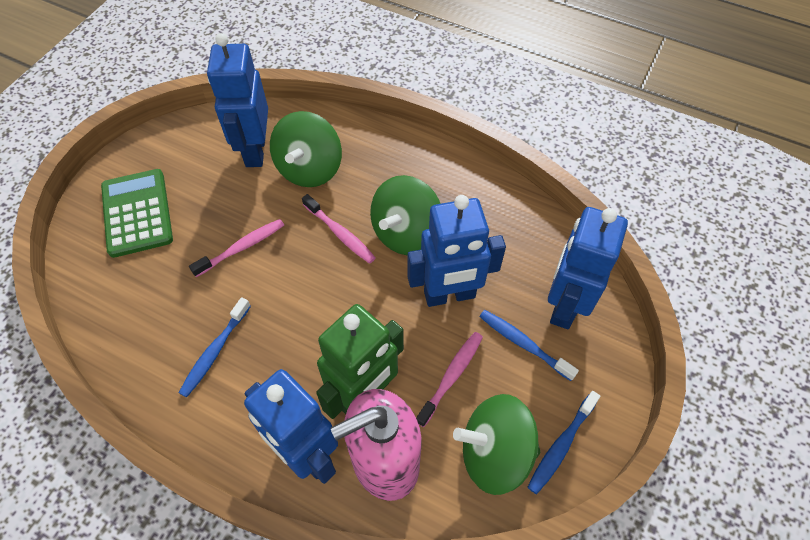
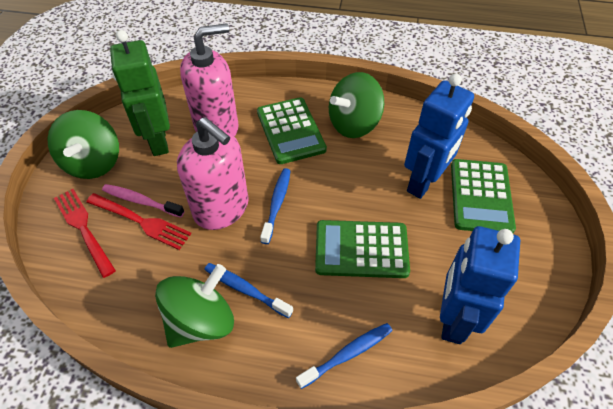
blue robot: [207,33,268,167] [244,369,338,484] [407,195,506,307] [548,207,628,329] = 4 -> [404,74,474,199] [440,226,520,344] = 2
green calculator: [101,169,173,258] = 1 -> [257,97,327,164] [315,220,410,278] [451,159,516,233] = 3
pink soap dispenser: [331,389,422,501] = 1 -> [177,117,249,230] [180,23,239,137] = 2
pink toothbrush: [189,219,284,277] [302,194,376,264] [416,332,483,427] = 3 -> [102,184,184,218] = 1
red fork: none = 0 -> [54,189,116,278] [86,193,191,250] = 2

